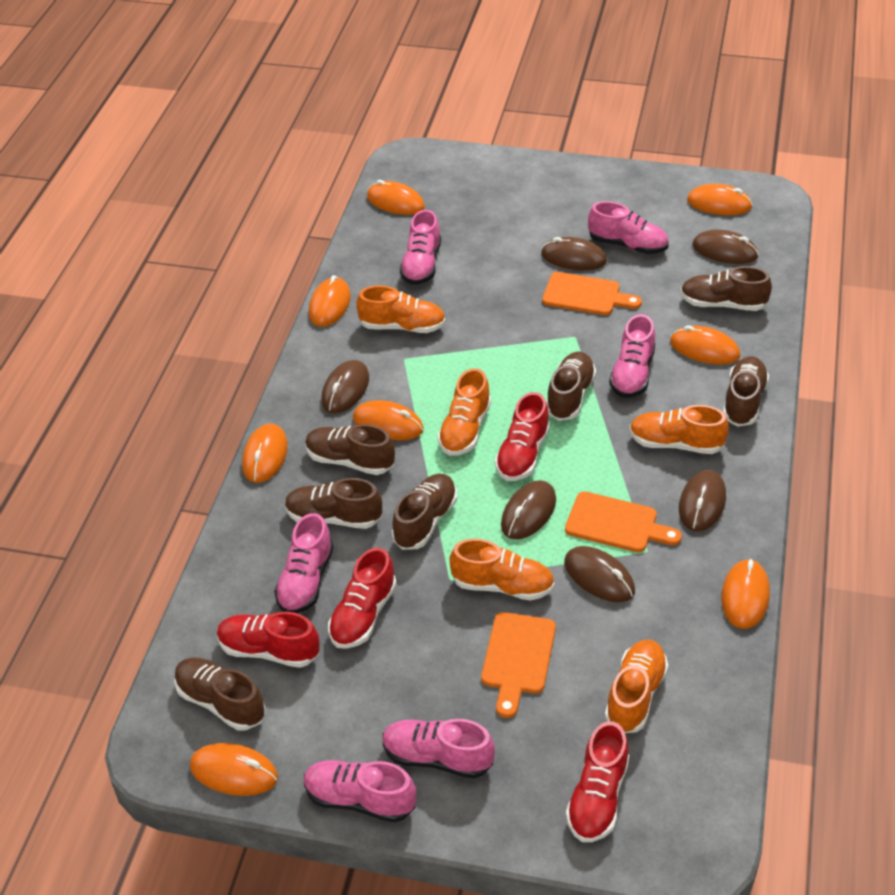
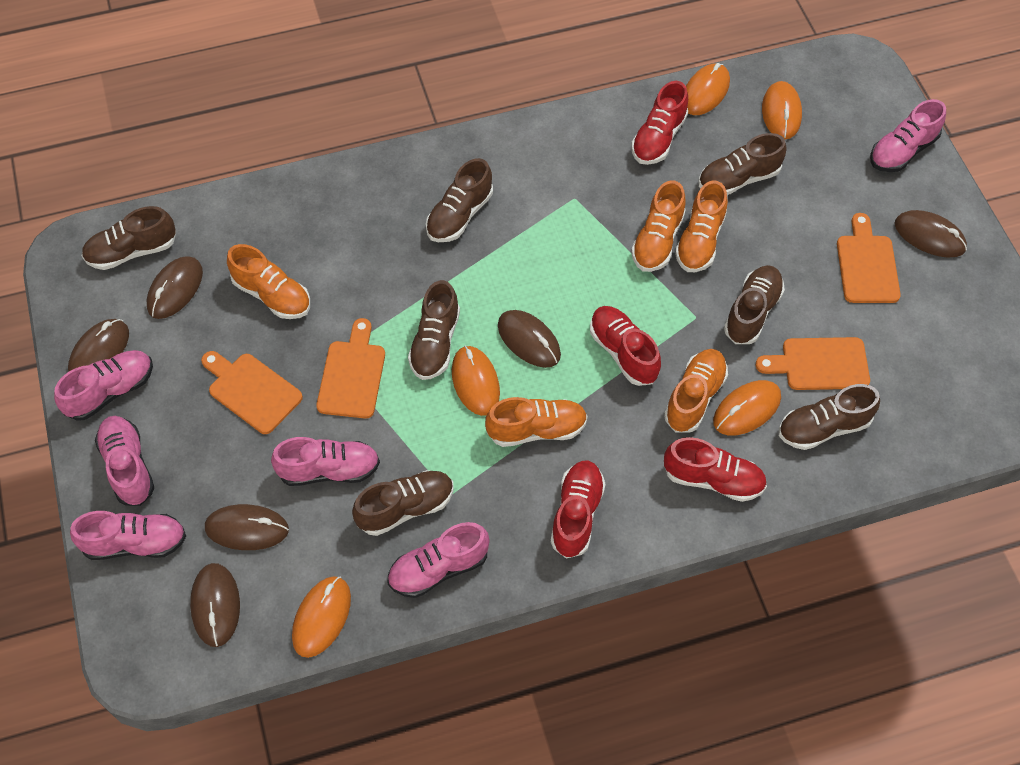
orange cutting board: [481,612,556,718] [542,272,642,315] [565,491,682,552] = 3 -> [201,351,303,434] [316,318,385,419] [756,337,870,390] [837,213,901,303] = 4
orange mouse: [190,743,278,796] [242,424,288,483] [309,275,351,327] [353,400,424,440] [367,180,425,215] [670,325,740,365] [687,184,753,215] [721,559,770,629] = 8 -> [292,576,351,658] [452,346,500,416] [686,63,730,115] [713,380,781,435] [762,81,802,140] = 5

